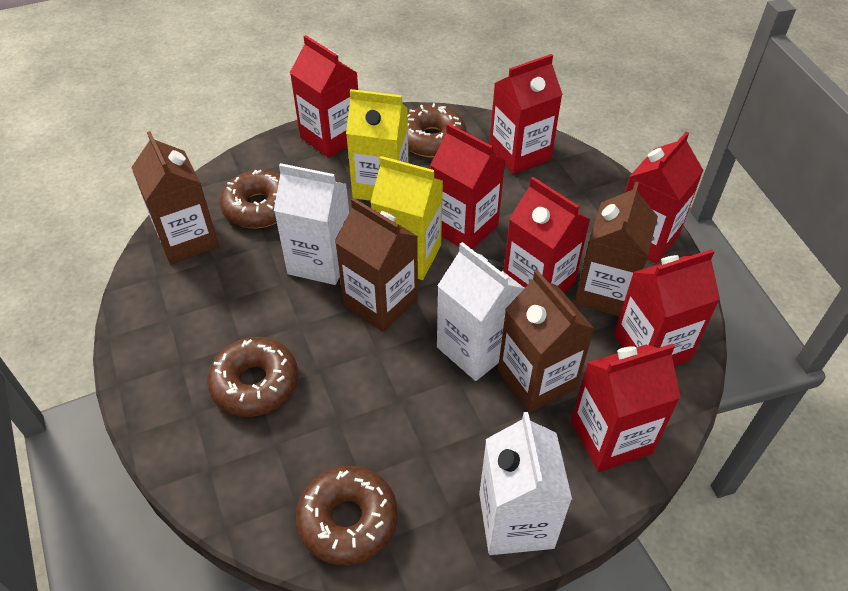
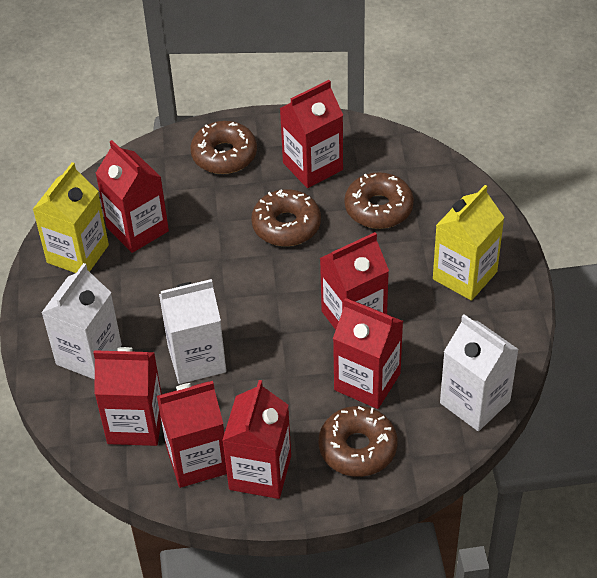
brown carton: [131,131,219,264] [335,198,418,332] [498,270,595,412] [574,182,658,316] = 4 -> none = 0

